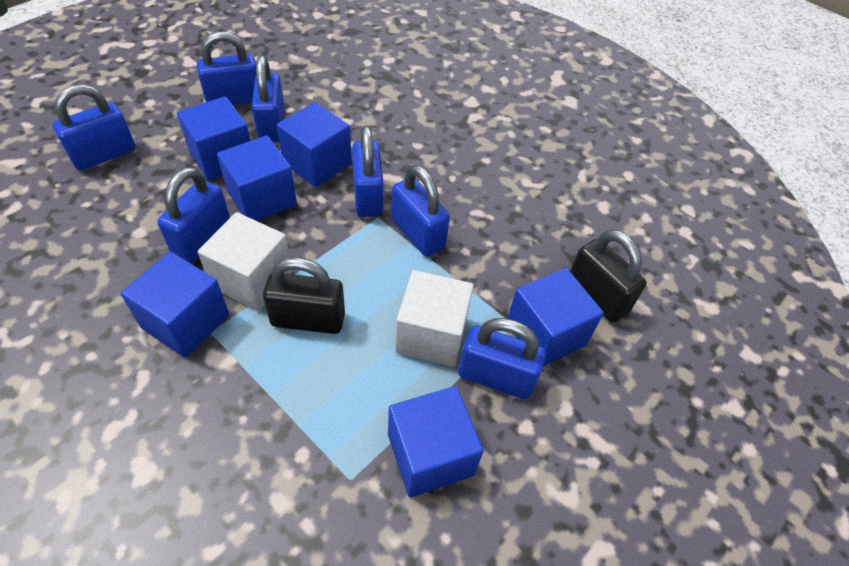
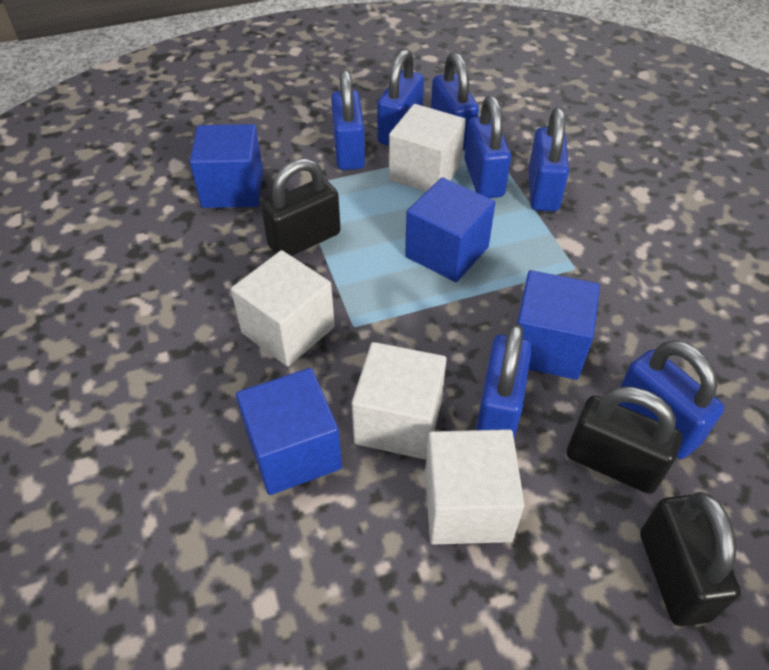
black padlock: [263,257,345,334] [570,230,647,322] = 2 -> [261,158,341,256] [566,387,682,494] [640,492,740,626] = 3
blue cube: [121,252,229,358] [177,96,251,180] [217,135,297,221] [276,102,352,187] [388,386,484,498] [507,268,604,366] = 6 -> [190,124,263,208] [236,368,342,495] [405,177,495,282] [517,270,600,380] = 4
white cube: [198,212,292,311] [395,270,474,367] = 2 -> [231,250,335,367] [351,342,447,459] [389,104,466,192] [425,429,525,545] = 4

